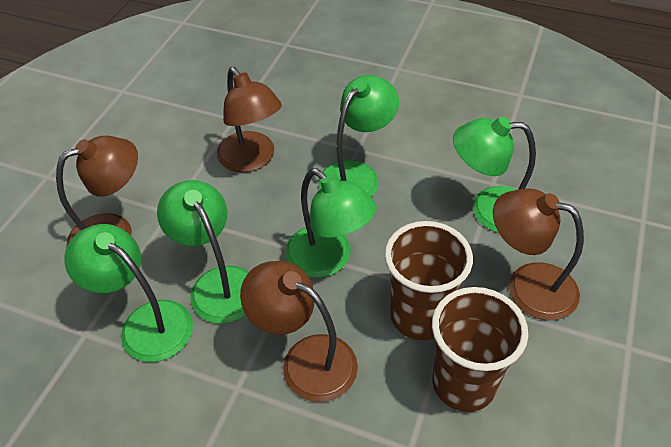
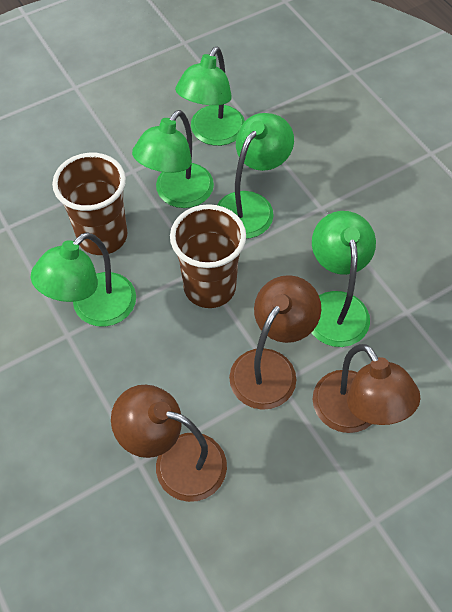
brown lamp: [56,136,138,246] [217,67,282,172] [240,261,358,402] [493,188,584,320] = 4 -> [111,385,227,502] [229,275,321,410] [312,344,420,433] = 3

